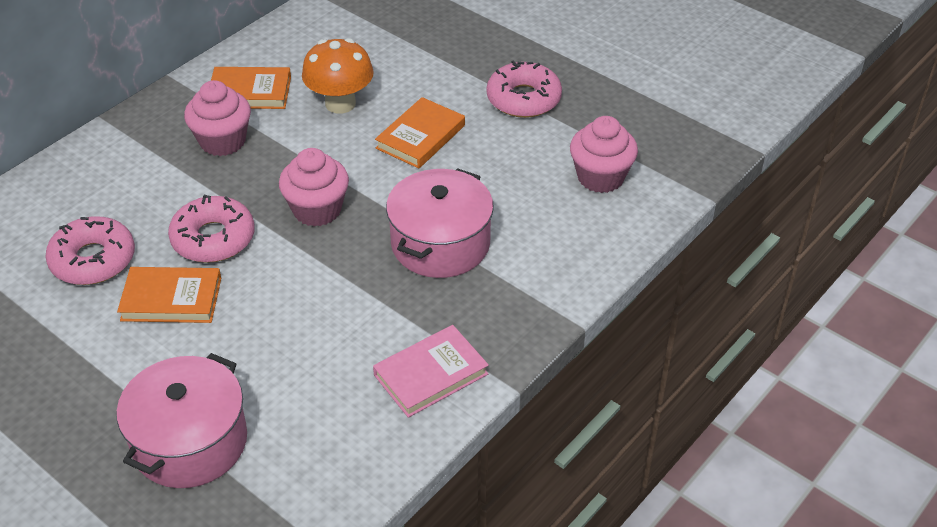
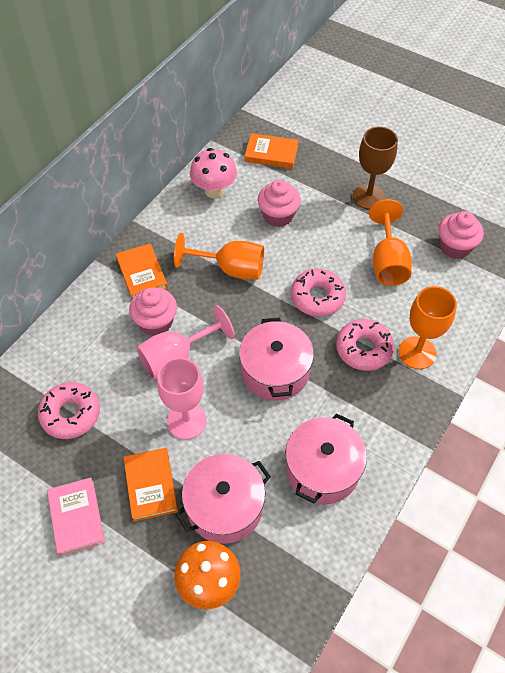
brown goblet: none = 0 -> [353,126,398,209] = 1
orange goblet: none = 0 -> [174,233,264,279] [369,199,412,286] [399,286,457,369] = 3
pink goblet: none = 0 -> [137,305,235,380] [157,358,207,440] = 2
pink mushroom: none = 0 -> [190,148,237,198] = 1
pink pot: [116,353,247,488] [386,168,494,278] = 2 -> [175,454,271,544] [239,318,314,400] [285,413,367,504] = 3

